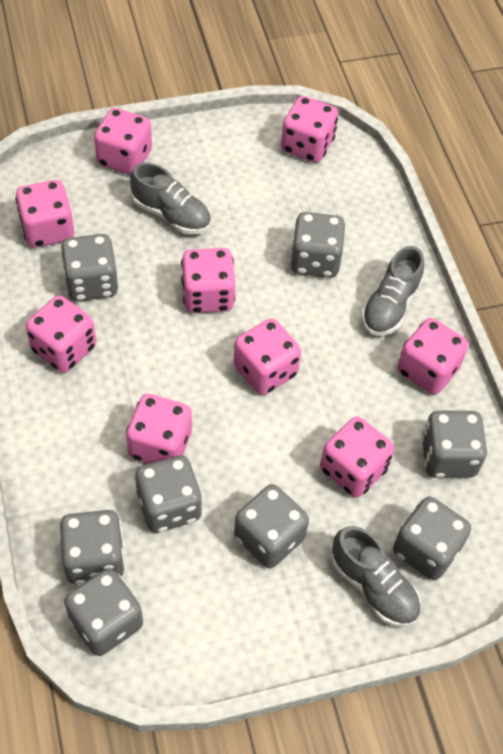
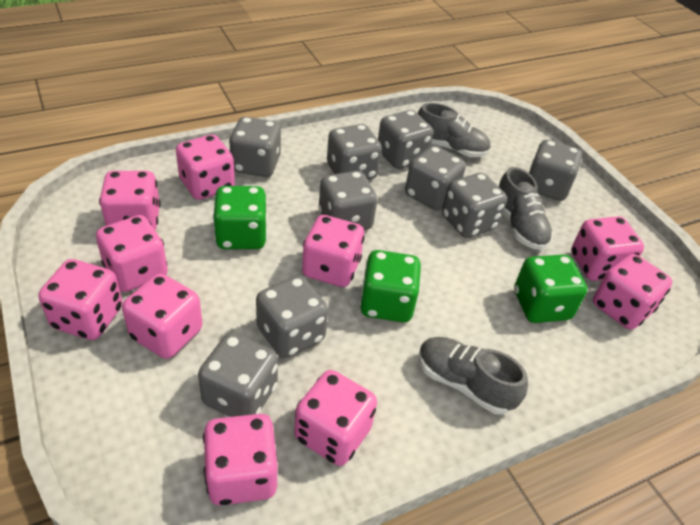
green dice: none = 0 -> [213,186,267,249] [360,250,421,322] [514,254,587,323] = 3
grey dice: [60,510,125,584] [61,234,119,301] [64,568,143,656] [135,455,202,533] [234,484,309,568] [291,212,346,278] [393,497,471,580] [422,411,487,478] = 8 -> [198,333,278,417] [229,117,281,177] [256,275,328,358] [318,171,377,230] [327,124,382,179] [378,110,434,169] [405,146,466,210] [442,173,507,238] [529,140,582,201] = 9
pink dice: [15,180,74,248] [26,295,96,373] [94,108,152,175] [126,394,192,464] [181,248,235,313] [233,318,301,395] [281,96,338,163] [320,416,394,498] [397,318,468,395] = 9 -> [38,259,122,340] [96,215,168,292] [99,171,161,230] [122,274,203,359] [176,135,235,200] [203,414,277,506] [294,370,377,466] [302,215,365,287] [571,216,644,281] [593,254,672,329] = 10

